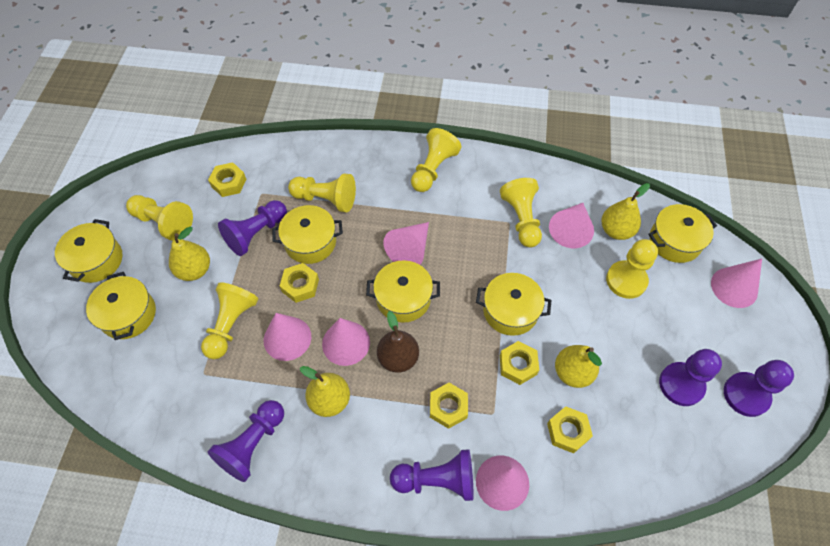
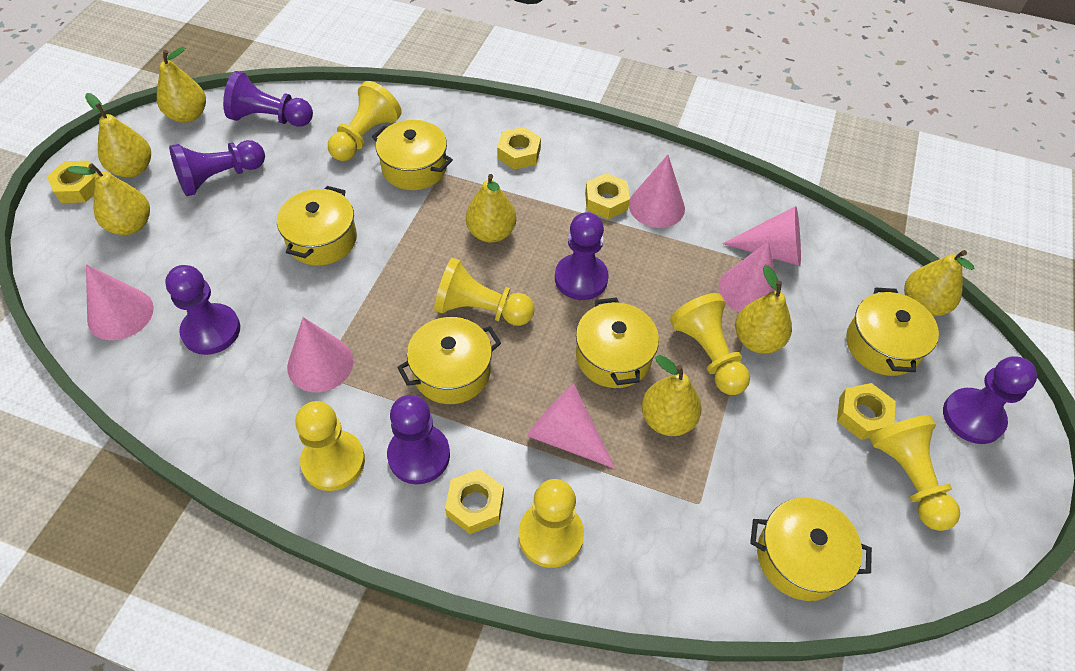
brown pear: [377,311,419,373] = 1 -> none = 0
purple pawn: [208,400,284,482] [218,200,287,256] [390,449,474,501] [659,349,722,406] [724,360,794,417] = 5 -> [165,265,240,355] [169,140,265,196] [223,71,313,127] [387,395,450,484] [555,212,609,300] [943,356,1037,444] = 6
yellow pear: [169,227,210,281] [300,366,350,417] [555,345,602,388] [601,183,650,240] = 4 -> [67,163,150,235] [85,93,151,177] [157,47,206,123] [466,174,516,243] [642,355,702,436] [735,265,792,354] [904,250,974,316] = 7

